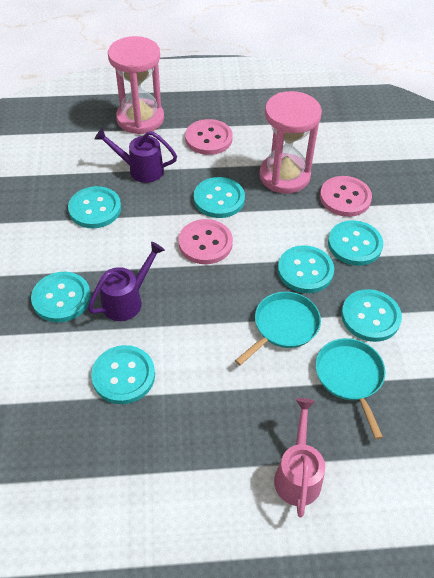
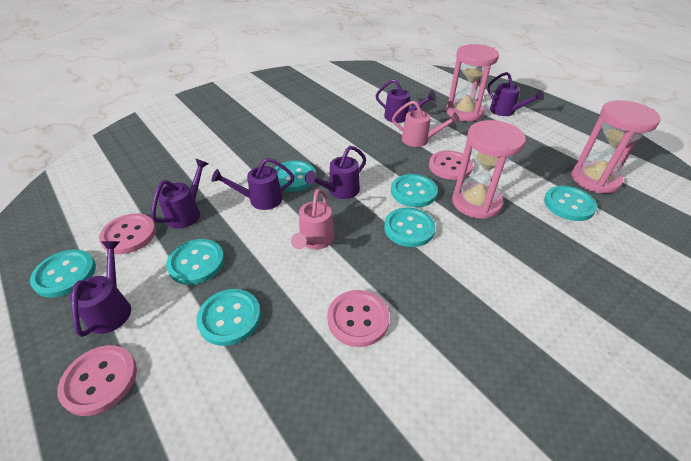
pink button: [178,219,233,264] [185,119,233,155] [320,176,372,217] = 3 -> [57,345,137,416] [99,213,156,254] [327,290,390,347] [429,150,473,180] = 4
pink hourglass: [108,36,164,134] [259,91,322,194] = 2 -> [446,44,499,121] [452,120,526,219] [571,100,661,193] = 3
pink watering can: [274,398,325,517] = 1 -> [291,189,335,249] [392,101,460,147] = 2
purple watering can: [88,242,165,321] [95,128,177,183] = 2 -> [70,241,131,337] [151,159,209,229] [212,158,294,210] [305,146,366,199] [376,79,436,123] [487,72,544,116] = 6
turquoise pan: [235,292,321,365] [315,338,385,439] = 2 -> none = 0

